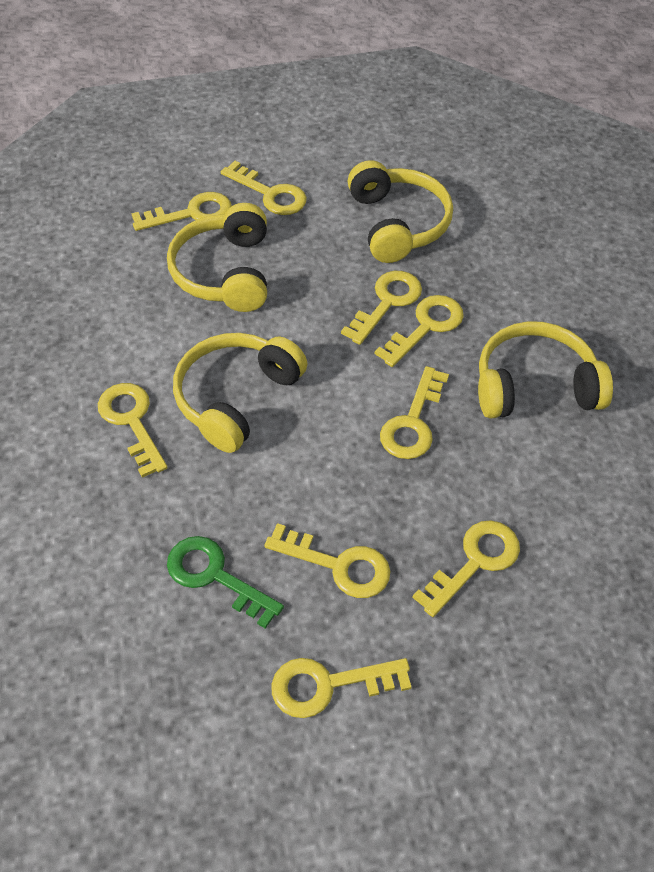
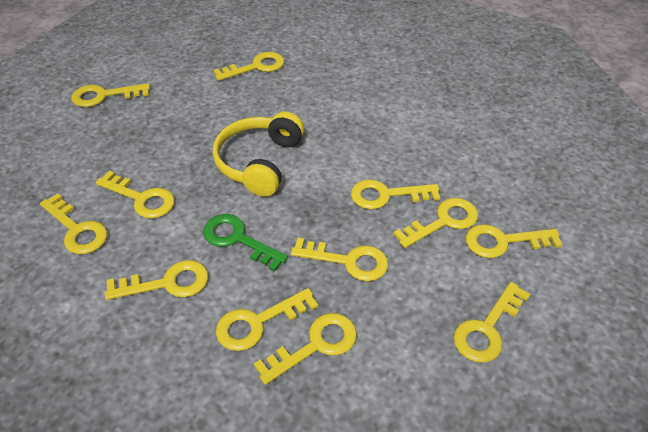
yellow headphones: [167,203,267,312] [173,333,308,453] [348,160,453,263] [478,321,613,418] = 4 -> [213,112,304,197] = 1
yellow key: [98,383,168,478] [131,192,232,231] [221,161,307,215] [264,523,391,598] [272,658,411,718] [341,271,422,345] [375,295,464,367] [380,366,449,459] [412,520,520,617] = 9 -> [40,193,107,254] [71,83,150,107] [96,171,175,218] [105,260,208,300] [213,52,284,81] [216,288,318,351] [254,313,357,385] [291,238,388,281] [351,179,440,209] [394,198,478,248] [454,282,530,363] [465,224,563,258] = 12

